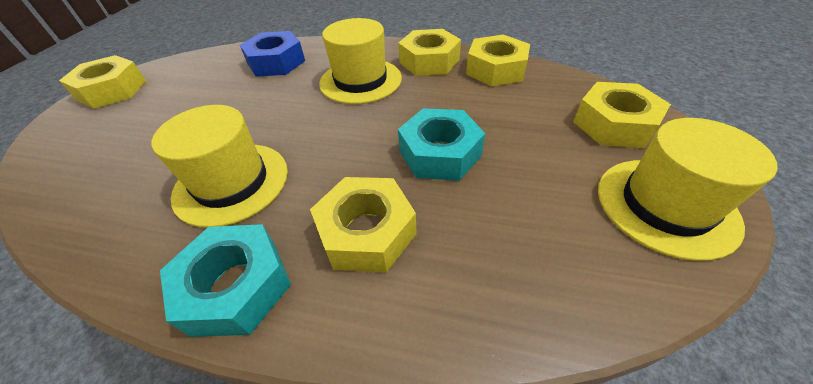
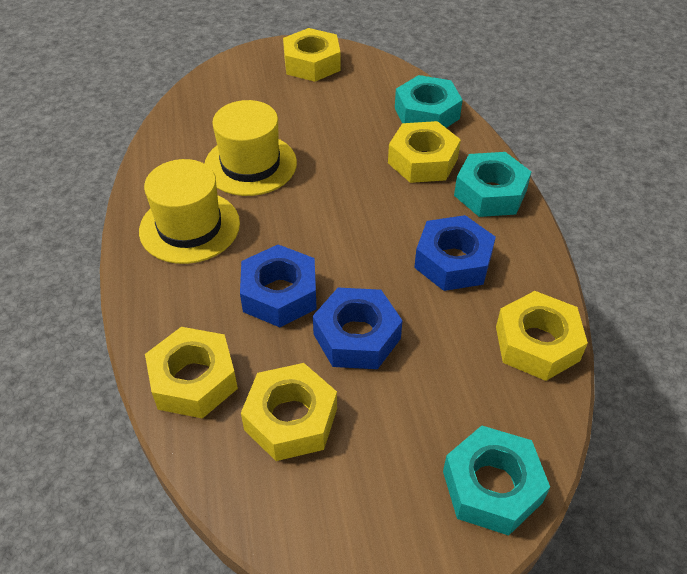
blue nut: [240,31,305,77] = 1 -> [240,244,317,327] [313,288,403,369] [414,215,496,291] = 3
turquoise nut: [160,224,291,337] [398,108,485,181] = 2 -> [395,75,463,128] [443,426,550,536] [454,152,531,217] = 3
yellow hat: [151,105,288,228] [319,18,402,104] [598,118,777,261] = 3 -> [139,159,240,264] [205,100,297,196] = 2

